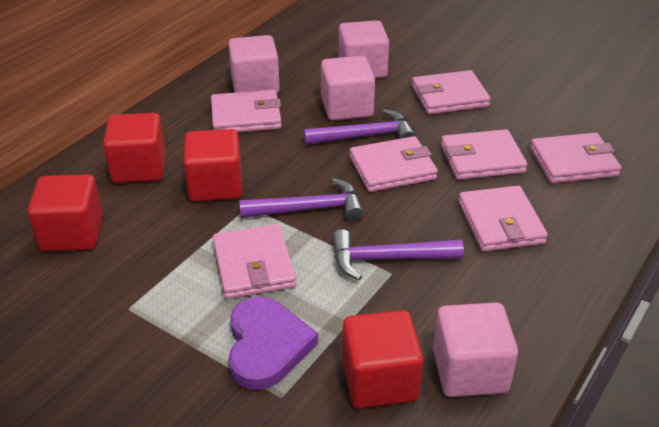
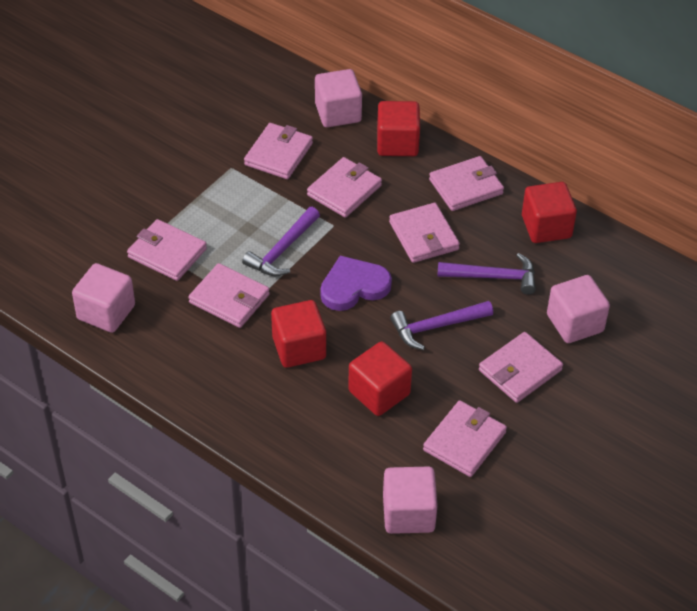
pink wallet: [211,90,282,132] [213,224,296,299] [350,136,438,192] [412,70,491,114] [441,129,527,180] [459,186,548,251] [530,132,621,183] = 7 -> [127,219,207,281] [188,263,270,328] [244,123,313,179] [307,157,382,218] [389,203,460,263] [423,400,507,477] [429,156,504,211] [479,332,563,403] = 8

